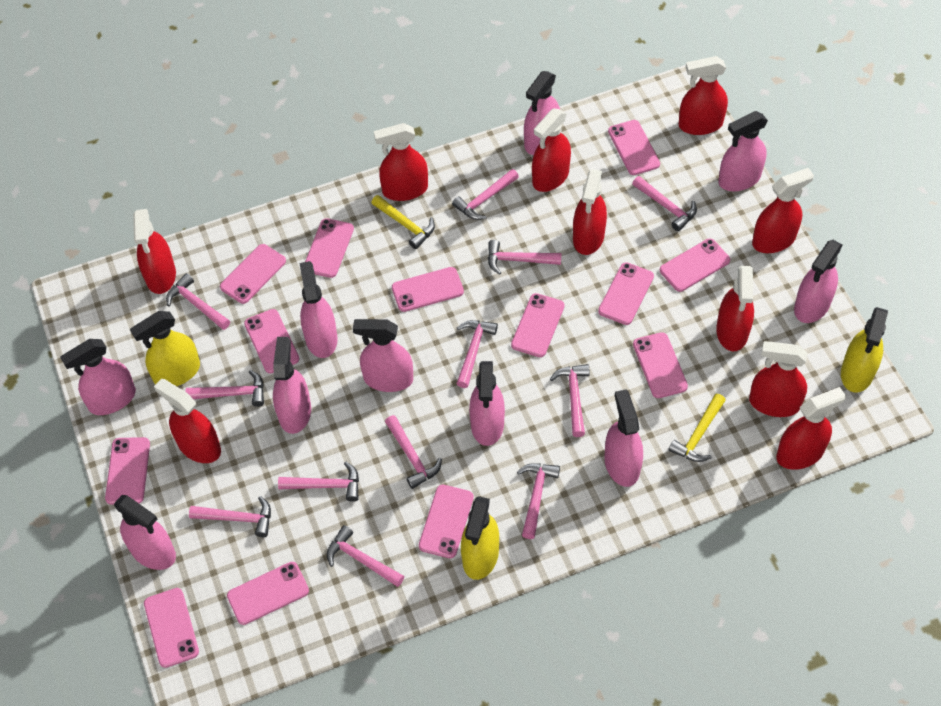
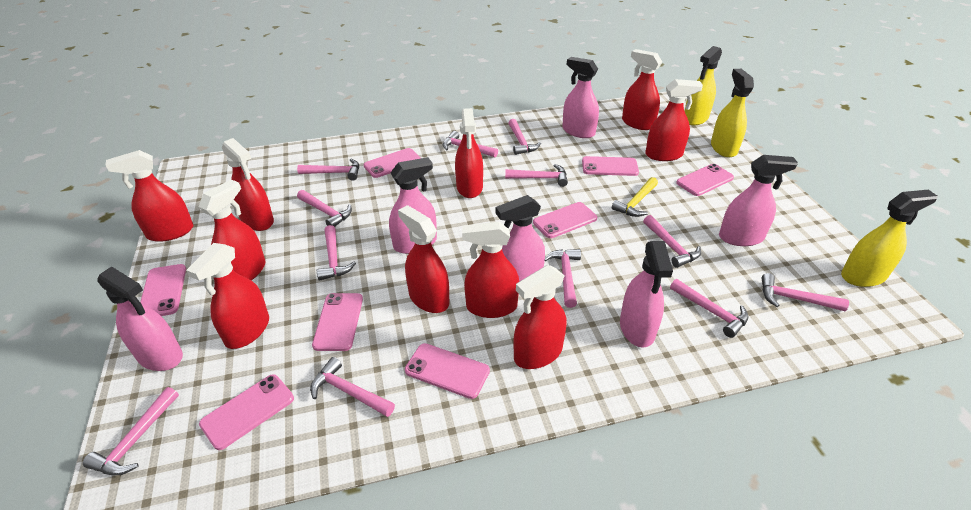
pink phone: [105,437,150,505] [144,588,199,668] [220,244,286,304] [227,562,309,625] [244,309,299,374] [305,218,354,278] [392,267,464,312] [419,485,474,558] [511,293,565,357] [598,262,654,325] [608,120,660,175] [633,332,688,398] [660,239,730,292] = 13 -> [140,264,186,316] [199,374,294,450] [312,293,363,351] [364,148,421,178] [405,343,490,399] [533,202,597,238] [582,156,639,176] [676,164,734,196] = 8
pink spray bottle: [60,339,136,415] [114,495,176,570] [273,337,311,434] [299,261,338,358] [353,319,413,392] [469,361,505,446] [524,71,560,155] [604,389,643,487] [718,111,768,191] [794,240,843,323] = 10 -> [97,266,183,371] [389,157,437,254] [496,195,545,282] [562,57,599,138] [620,241,673,348] [719,155,798,246] = 6
yellow hammer: [371,195,435,249] [668,394,726,462] = 2 -> [612,177,658,217] = 1

